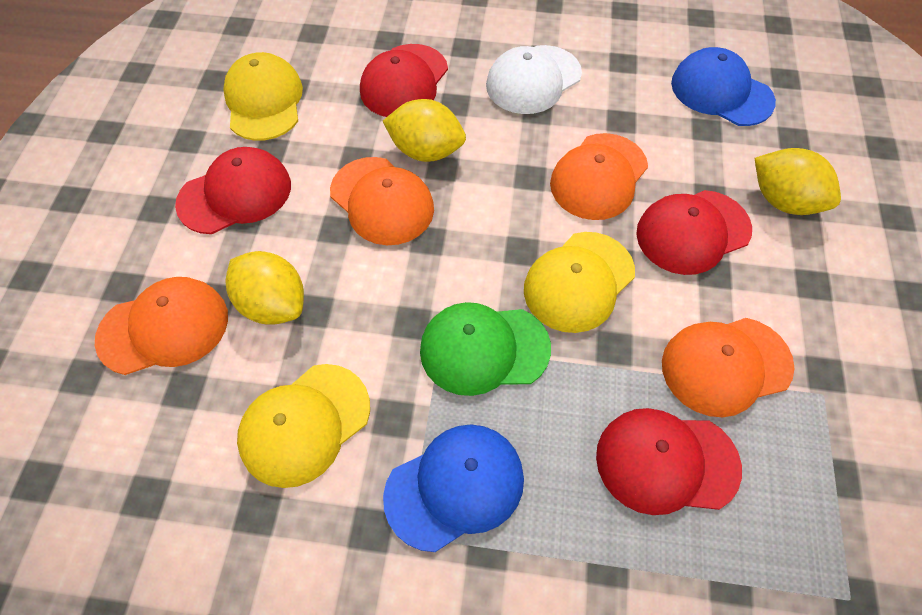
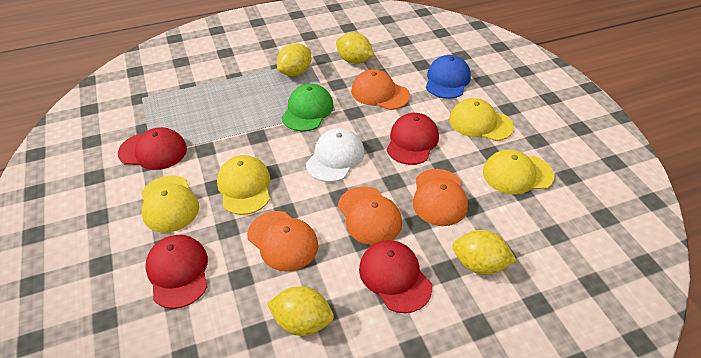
blue cap: [383,425,524,552] [671,47,776,126] = 2 -> [426,55,471,99] = 1
yellow cap: [223,52,303,141] [237,364,370,488] [524,232,635,333] = 3 -> [141,175,199,233] [217,155,270,215] [449,98,514,141] [483,149,555,195] = 4
yellow lemon: [225,251,304,325] [383,99,466,162] [755,148,841,215] = 3 -> [267,286,334,336] [277,43,311,76] [336,32,374,64] [452,230,517,275] = 4

